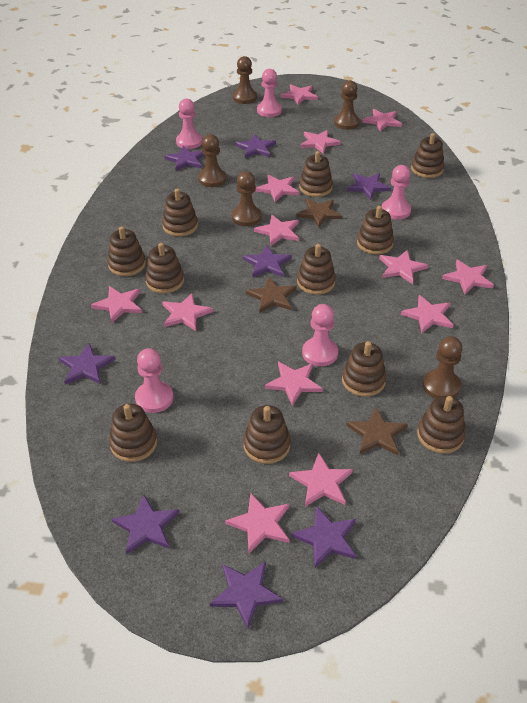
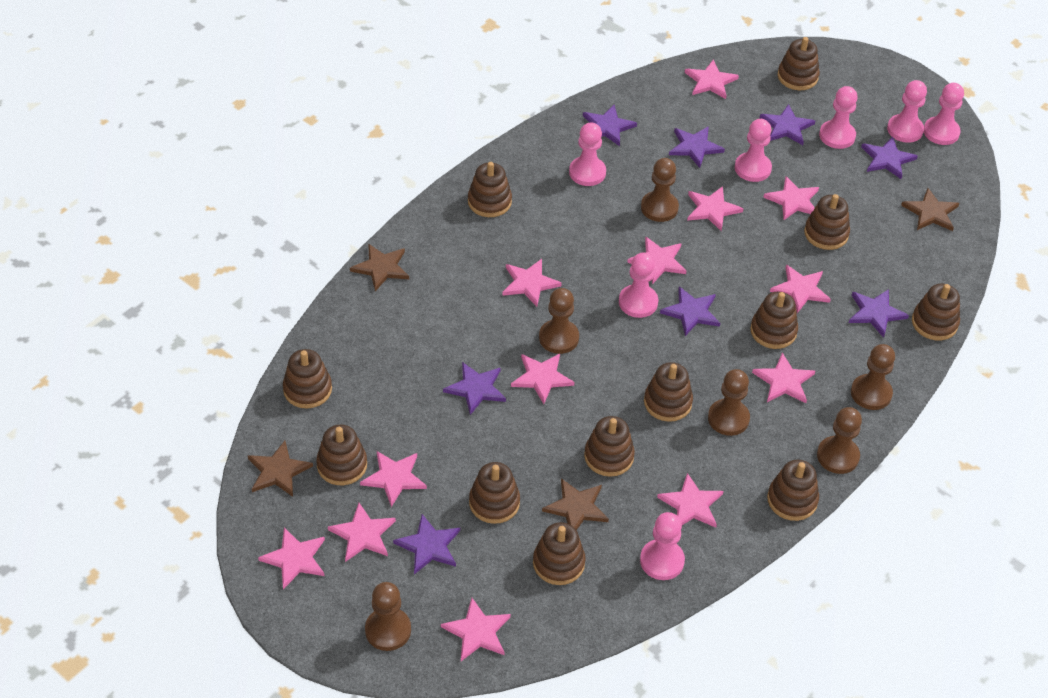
brown pawn: [198,134,226,187] [232,171,262,226] [233,56,257,104] [334,80,360,130] [423,336,462,398] = 5 -> [365,582,411,651] [539,288,579,354] [641,158,679,222] [708,369,750,436] [817,407,862,474] [851,344,895,410] = 6
brown stacking toy: [107,226,146,276] [109,404,157,462] [145,243,184,293] [162,189,198,236] [243,405,291,464] [297,244,336,295] [299,151,333,197] [342,341,386,397] [357,206,394,255] [411,133,445,178] [417,396,466,454] = 11 -> [283,349,332,409] [316,424,367,485] [468,162,512,217] [469,462,520,524] [533,522,586,585] [584,416,635,477] [644,362,693,422] [750,292,798,349] [767,460,819,521] [778,37,820,90] [804,194,850,250] [912,283,960,340] = 12
brown star: [246,277,296,313] [296,199,342,228] [346,407,407,455] = 3 -> [248,441,313,497] [350,244,409,291] [542,478,609,530] [901,188,959,231] = 4
pink pawn: [135,348,173,413] [176,99,202,149] [257,69,282,117] [302,304,338,366] [382,165,411,220] = 5 -> [569,122,606,186] [619,253,658,318] [640,512,685,580] [735,119,772,182] [819,86,858,149] [887,80,927,143] [924,83,964,145] = 7

